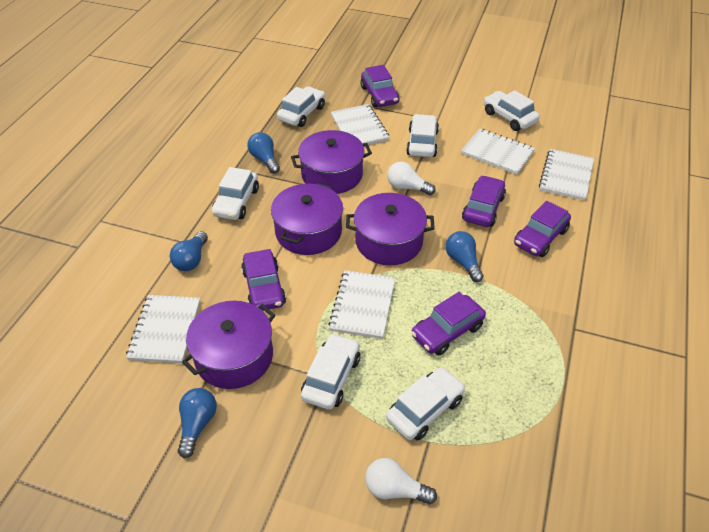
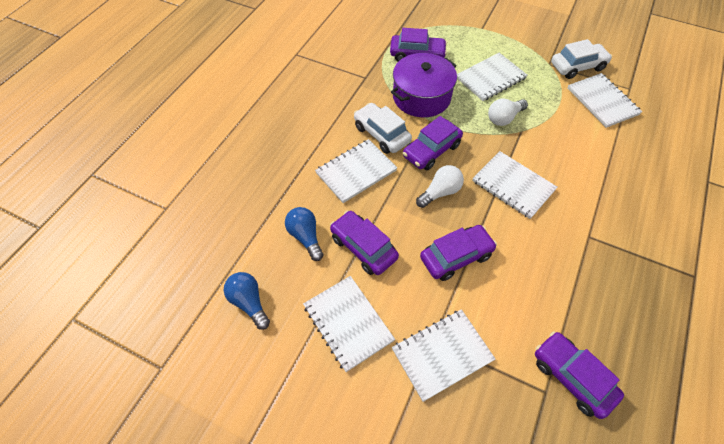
blue light bulb: [170,231,208,271] [178,388,217,458] [247,132,280,174] [445,231,484,282] = 4 -> [224,272,270,330] [285,207,323,261] = 2
purple pot: [182,301,275,389] [271,183,343,255] [291,130,372,194] [346,193,435,265] = 4 -> [391,53,457,117] = 1
white car: [212,167,259,220] [277,86,325,127] [301,333,360,410] [386,367,465,440] [406,114,439,157] [484,90,540,131] = 6 -> [354,103,412,154] [551,39,612,79] = 2
white notebook: [126,295,200,363] [328,270,395,339] [331,104,389,145] [461,128,535,175] [539,149,594,201] = 5 -> [303,276,395,372] [315,139,397,203] [392,309,495,402] [457,53,527,101] [472,151,558,219] [567,73,642,128] = 6

